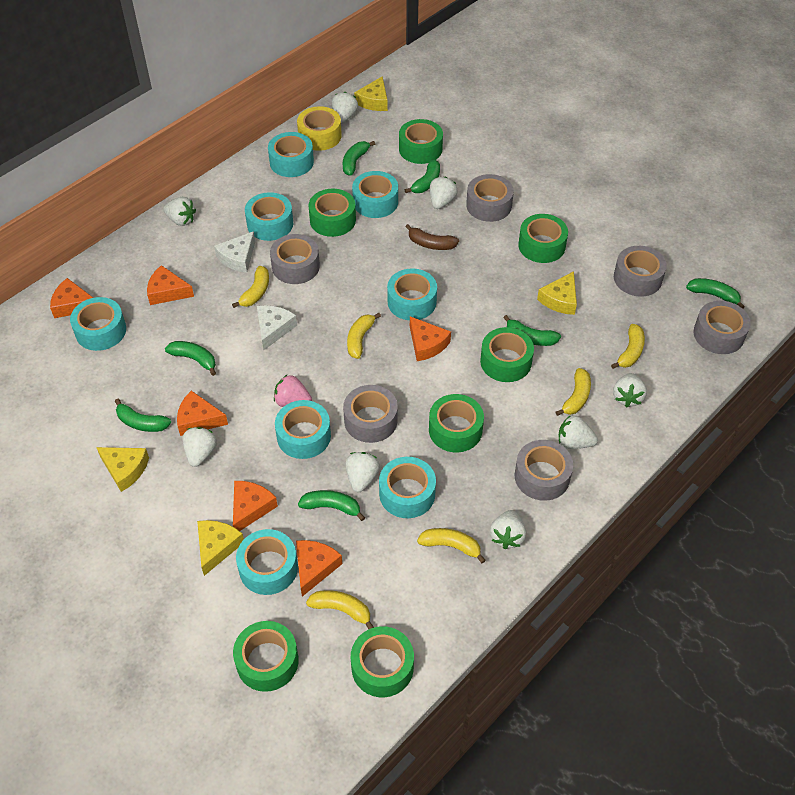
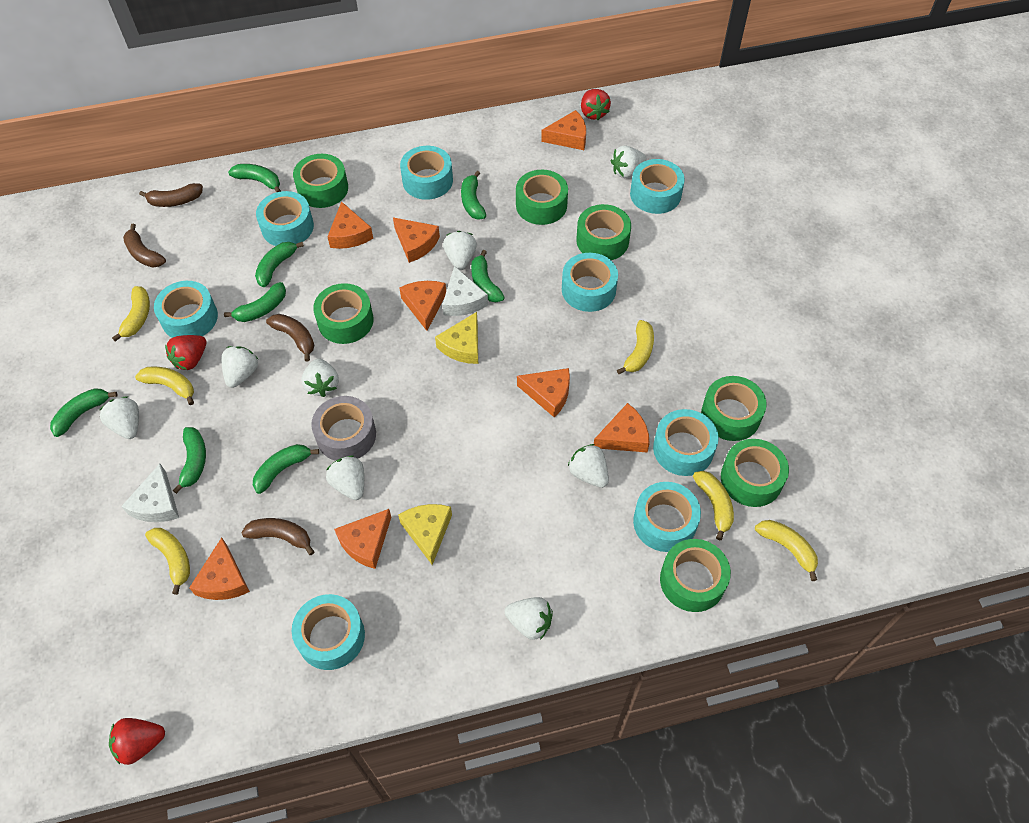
brown banana: [405,224,459,250] = 1 -> [123,224,166,268] [139,183,203,207] [242,518,315,555] [266,314,314,362] = 4
green banana: [115,399,171,432] [165,341,216,376] [298,490,365,521] [343,141,375,176] [405,159,440,193] [503,315,561,346] [686,278,744,309] = 7 -> [50,388,117,437] [173,427,206,494] [224,282,286,322] [228,164,281,192] [253,444,319,494] [255,242,304,287] [461,171,486,220] [471,250,505,302] = 8
grey tape: [270,234,320,284] [343,385,398,443] [466,174,514,222] [515,440,573,501] [614,246,667,296] [693,301,751,354] = 6 -> [311,396,376,461] = 1
orange cheese: [50,278,93,318] [147,265,194,305] [177,391,228,436] [233,481,278,531] [296,540,342,597] [410,316,451,361] = 6 -> [189,538,250,600] [327,201,373,249] [334,509,391,569] [393,217,440,263] [399,281,446,331] [517,368,570,417] [541,110,586,150] [593,403,650,452] = 8
pink strawberry: [274,374,312,407] = 1 -> none = 0
red strawberry: none = 0 -> [109,718,165,765] [165,335,206,370] [581,89,611,120] = 3
yellow cheese: [96,447,149,492] [197,520,244,576] [354,76,388,111] [537,271,577,315] = 4 -> [398,504,452,565] [435,312,478,364] = 2
yellow tape: [297,106,342,151] = 1 -> none = 0

